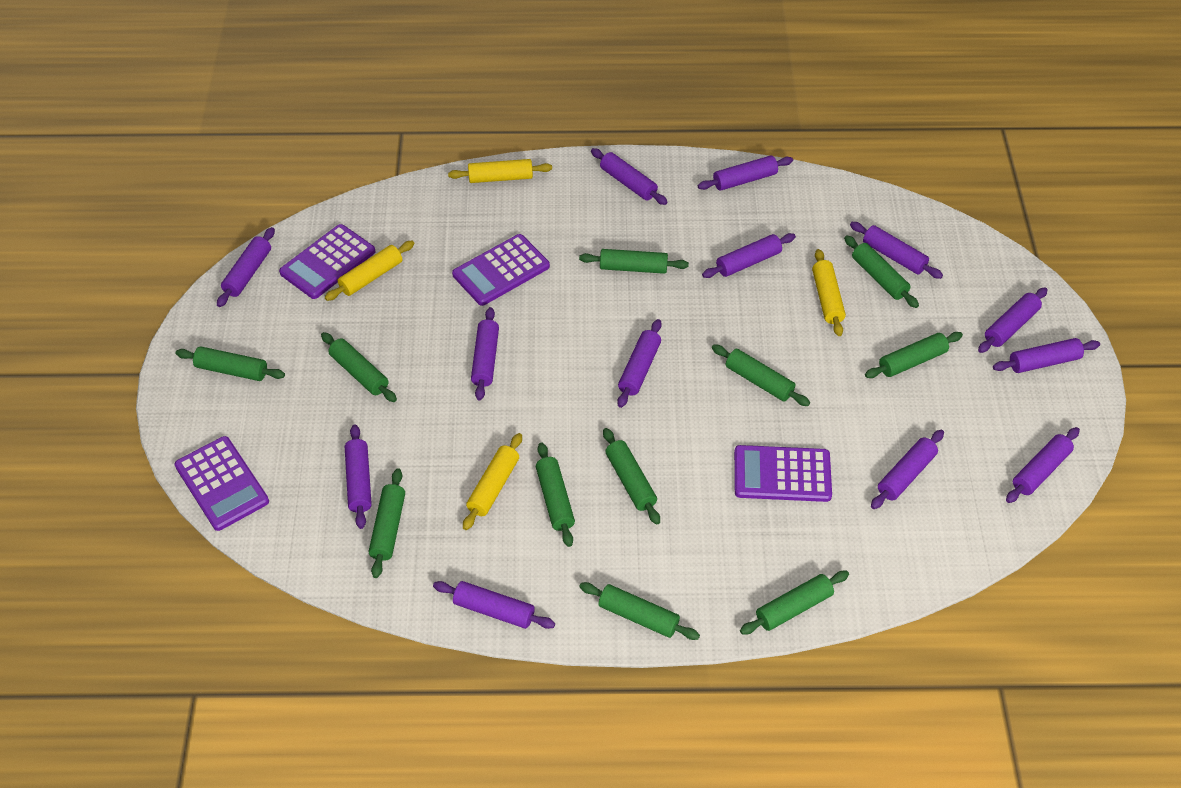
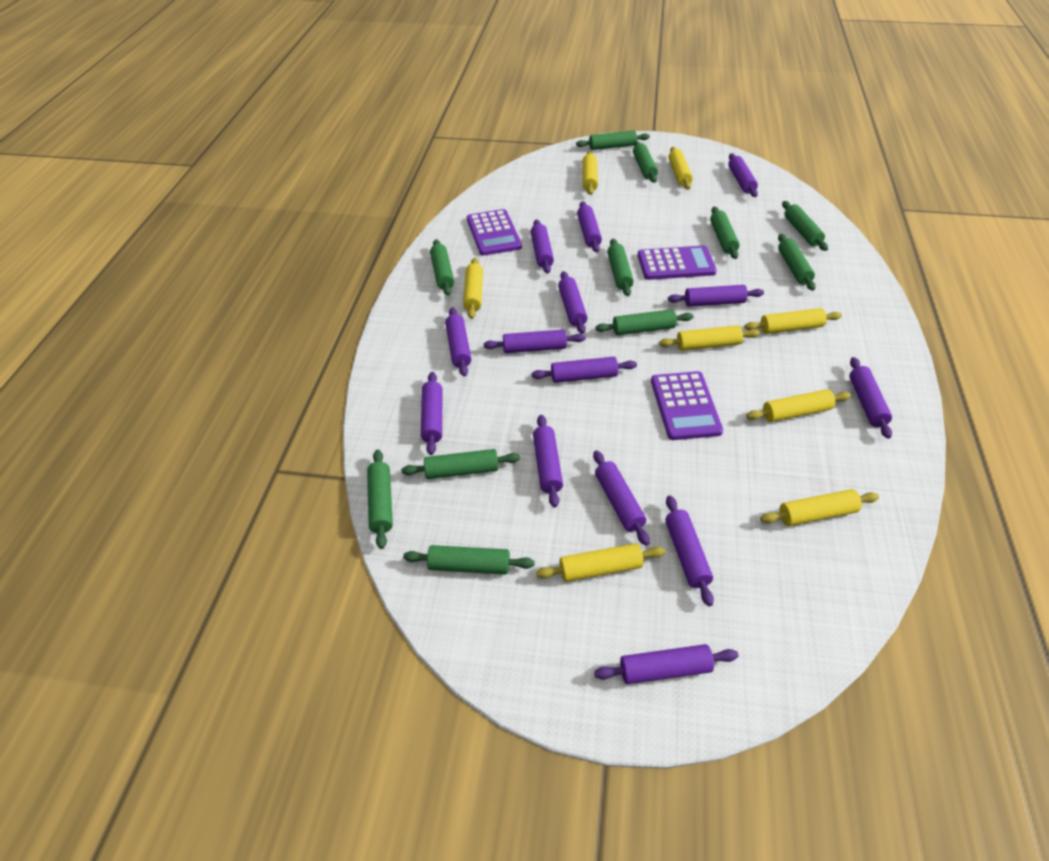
purple calculator: [174,436,269,531] [279,224,375,299] [452,234,550,306] [734,445,832,502] = 4 -> [467,209,522,256] [638,245,717,280] [651,371,723,440] = 3
purple rolling pin: [217,227,275,307] [345,424,372,529] [433,581,555,629] [471,307,499,400] [591,148,668,205] [617,319,662,408] [698,155,793,191] [702,233,796,278] [850,222,943,279] [871,430,944,509] [978,287,1048,353] [993,338,1100,373] [1006,427,1080,503] = 13 -> [421,372,442,455] [445,307,471,376] [483,329,586,353] [531,219,554,274] [532,357,637,383] [533,415,563,507] [558,271,587,334] [577,201,602,252] [593,450,649,546] [594,644,739,684] [665,495,714,606] [668,285,764,307] [728,153,758,197] [849,357,892,439] = 14
yellow rolling pin: [325,241,414,301] [448,159,552,183] [463,433,522,530] [812,249,846,336] = 4 -> [463,258,483,319] [536,543,666,582] [583,151,598,195] [659,325,760,351] [668,147,693,190] [744,308,842,334] [746,389,851,422] [760,489,879,526] = 8

